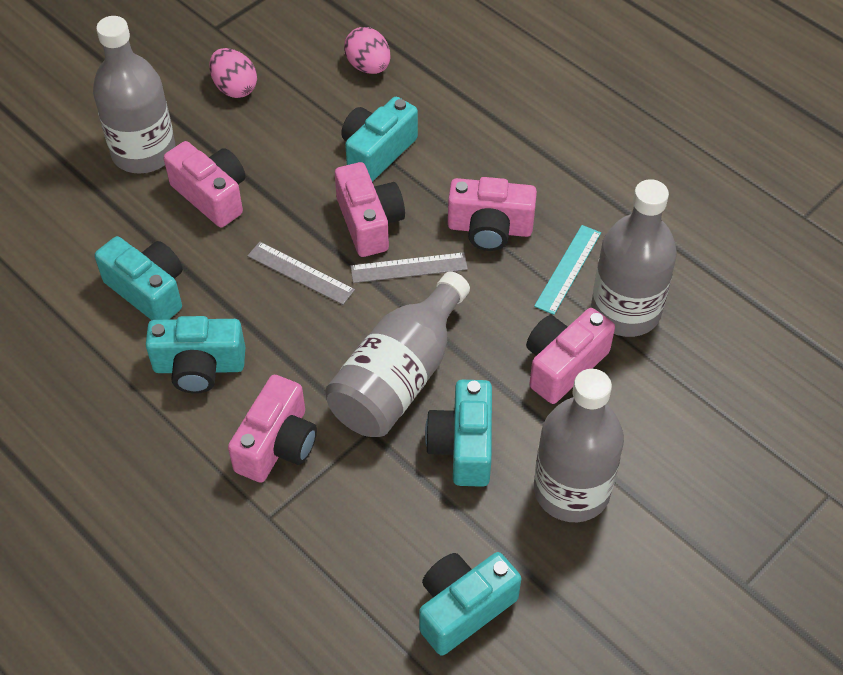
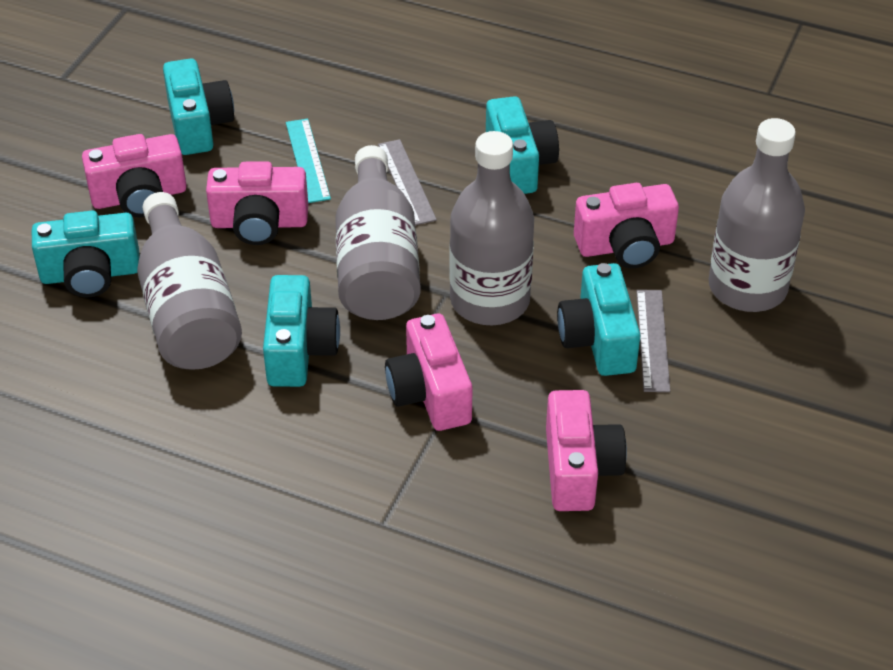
pink egg: [209,48,257,98] [344,27,390,74] = 2 -> none = 0

